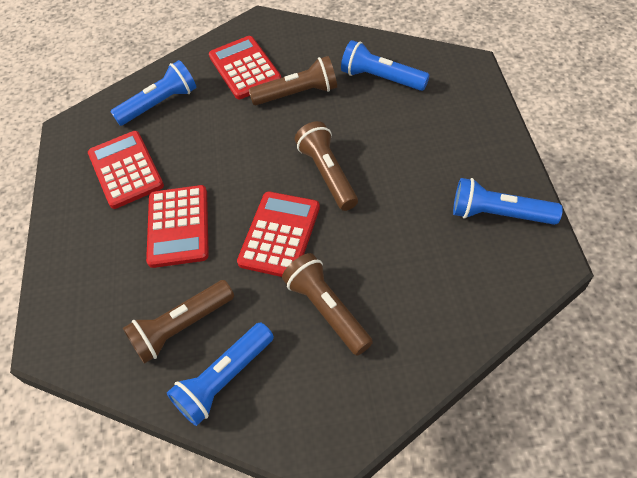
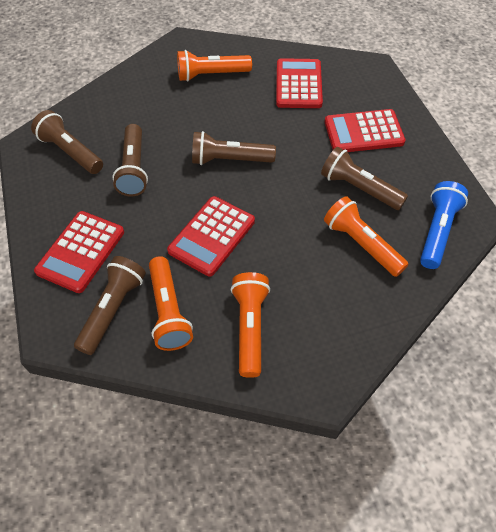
blue flashlight: [111,60,197,126] [167,322,274,426] [341,40,429,91] [453,178,563,225] = 4 -> [420,181,468,269] = 1
brown flashlight: [123,280,234,364] [248,56,337,105] [282,253,373,355] [295,121,358,211] = 4 -> [31,110,103,174] [74,256,146,355] [112,124,148,196] [192,131,276,165] [321,147,408,210] = 5
orange flashlight: none = 0 -> [149,256,193,351] [177,50,252,82] [231,272,270,378] [324,196,409,277] = 4

